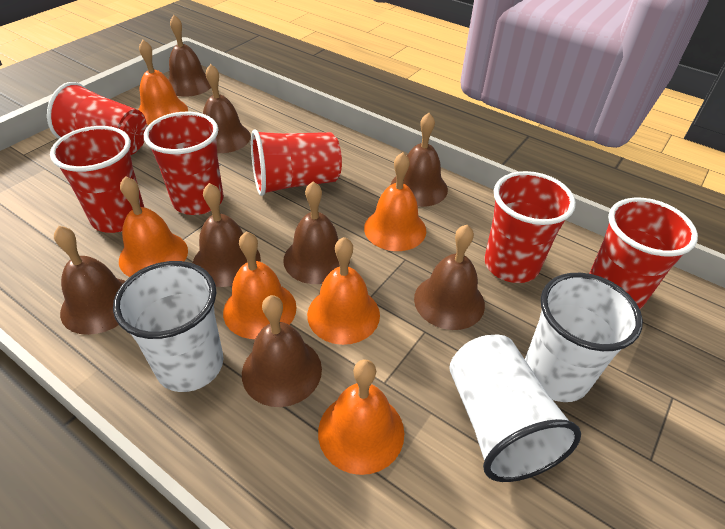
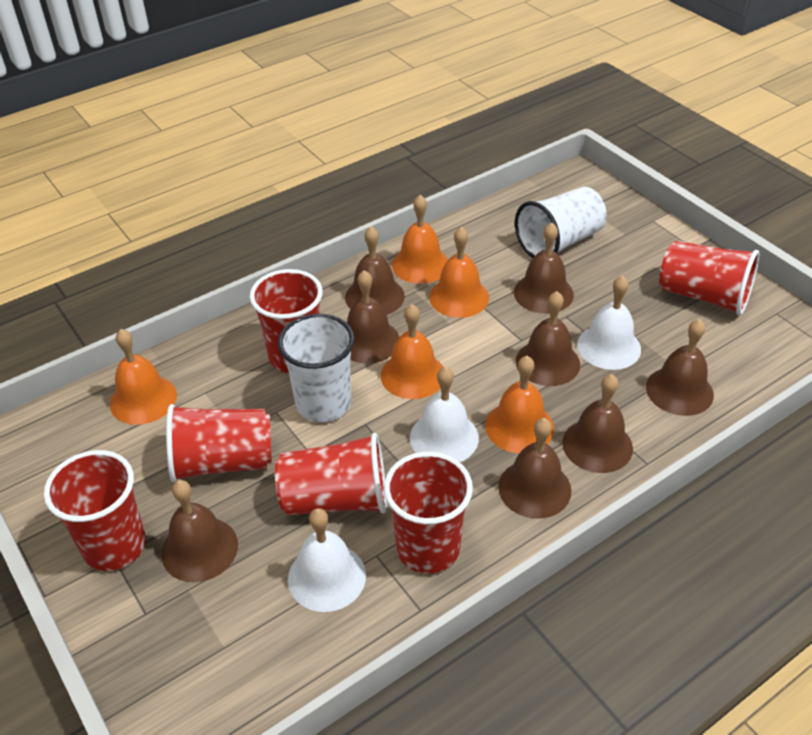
orange bell: [119,176,188,277] [138,40,188,125] [223,231,297,339] [307,237,380,345] [318,360,404,475] [364,152,426,251] = 6 -> [110,329,177,425] [381,304,443,399] [392,195,448,284] [429,227,489,318] [485,356,554,454] = 5
white bell: none = 0 -> [288,508,366,612] [410,367,479,462] [577,275,641,370] = 3
white cup: [113,261,223,392] [449,335,581,482] [525,273,643,402] = 3 -> [278,314,355,422] [515,187,607,258] = 2

